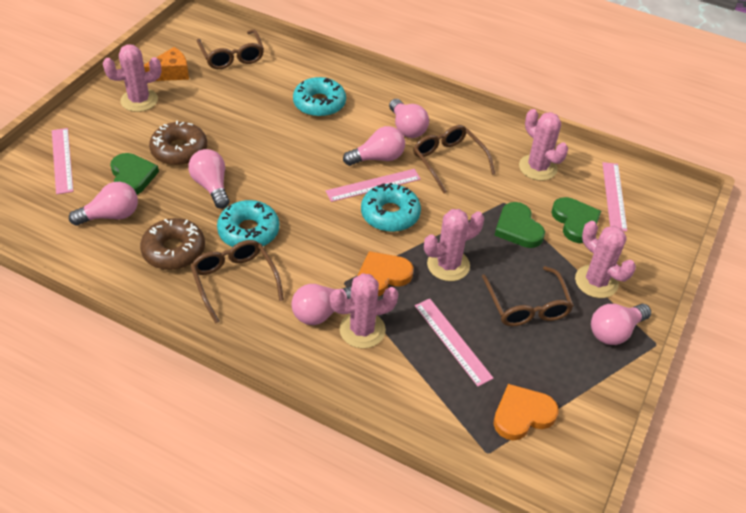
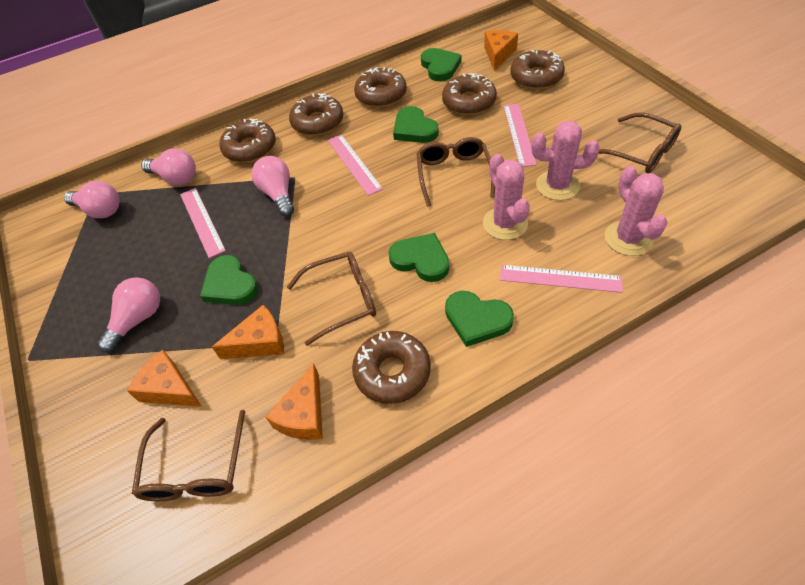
brown donut: [140,218,205,270] [149,121,207,165] = 2 -> [219,118,276,163] [289,93,343,136] [352,331,431,404] [354,67,407,107] [442,73,497,115] [510,50,565,89] = 6
green heart: [110,153,159,195] [494,202,545,248] [551,197,601,243] = 3 -> [200,255,258,305] [389,233,449,282] [393,106,439,143] [421,48,461,81] [445,291,514,347] = 5
orange cheese: [144,47,189,81] = 1 -> [127,350,202,407] [212,305,284,359] [266,364,323,440] [484,30,518,71] = 4
orange heart: [358,251,413,296] [494,384,559,440] = 2 -> none = 0
pink cactus: [103,44,162,112] [330,273,398,348] [424,209,484,281] [519,109,568,181] [575,221,636,298] = 5 -> [483,154,530,240] [532,120,600,200] [605,166,667,256] = 3
pink light bulb: [69,182,138,226] [188,149,230,209] [291,284,352,325] [343,126,405,166] [389,99,429,138] [591,304,651,345] = 6 -> [64,181,119,218] [97,277,160,353] [141,148,196,185] [252,156,294,216] = 4
turquoise donut: [217,200,279,247] [293,77,346,117] [361,183,421,232] = 3 -> none = 0

